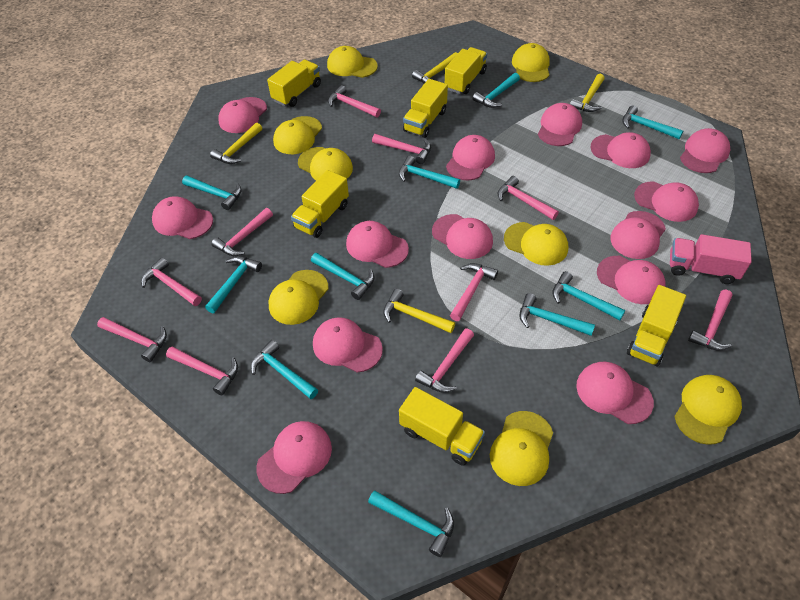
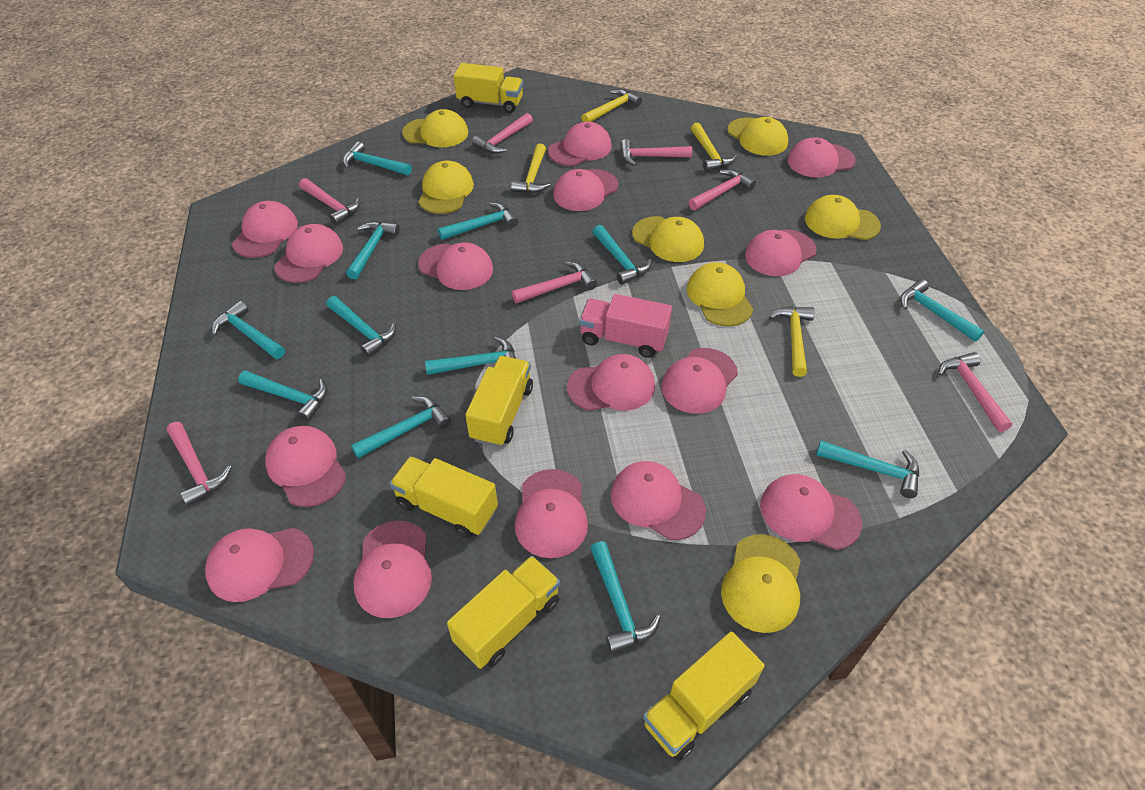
pink cap: [152,196,213,239] [218,97,267,133] [256,421,332,494] [313,317,383,372] [346,221,409,268] [432,214,493,259] [446,135,495,180] [538,103,582,146] [576,362,654,424] [590,132,651,168] [597,256,666,304] [610,211,666,259] [634,181,699,222] [680,128,730,173] = 14 -> [205,528,314,602] [232,201,298,258] [265,426,346,507] [274,224,343,283] [353,521,432,618] [418,242,493,290] [515,469,588,558] [548,122,611,166] [553,169,619,211] [567,354,655,411] [611,461,706,540] [661,348,738,414] [745,229,817,276] [760,474,862,550] [788,137,856,178] = 15
pink hammer: [97,317,167,362] [141,257,202,306] [166,347,238,395] [211,208,273,256] [328,85,381,117] [372,134,431,164] [415,328,474,393] [450,263,498,321] [498,176,559,220] [688,290,733,351] = 10 -> [167,422,232,506] [299,178,360,225] [472,113,533,154] [512,261,597,304] [620,139,692,166] [688,169,756,211] [938,352,1012,432] = 7
turquoise hammer: [182,176,242,210] [205,256,262,313] [251,340,318,399] [311,253,375,300] [368,490,454,557] [399,155,460,189] [472,73,520,108] [519,293,595,336] [552,271,625,321] [622,105,683,139] = 10 -> [212,301,285,359] [238,370,328,422] [327,296,396,357] [343,142,412,175] [346,221,400,280] [351,396,451,459] [425,336,516,375] [438,202,518,240] [590,541,661,654] [593,225,652,285] [816,441,919,498] [900,279,984,342] = 12
yellow cap: [269,270,329,325] [273,116,322,154] [298,147,353,181] [327,46,378,78] [490,411,553,486] [504,222,568,266] [512,43,550,82] [674,375,742,445] = 8 -> [402,109,468,147] [419,161,474,214] [632,216,704,262] [687,262,753,326] [721,534,801,633] [727,117,788,156] [805,195,881,240] = 7
yellow truck: [267,60,321,107] [291,170,349,238] [399,387,485,466] [403,79,448,138] [445,47,487,94] [627,285,686,366] = 6 -> [390,456,498,538] [447,556,560,669] [454,63,523,113] [465,356,533,447] [643,632,765,761] = 5

